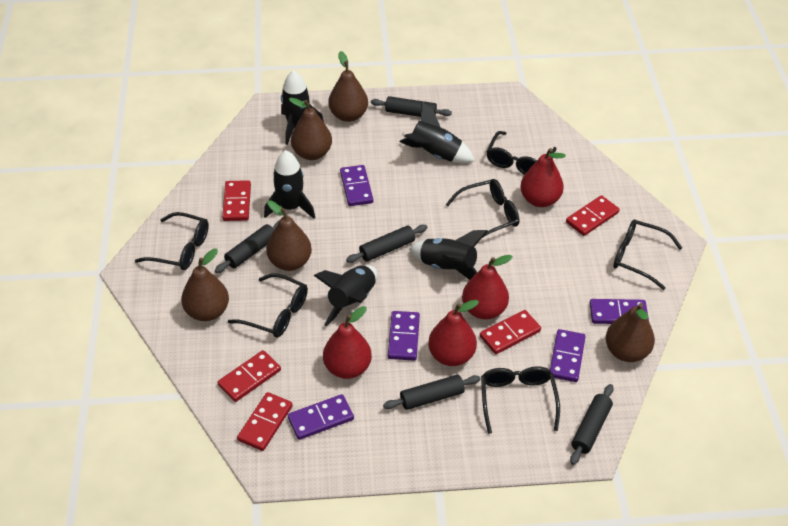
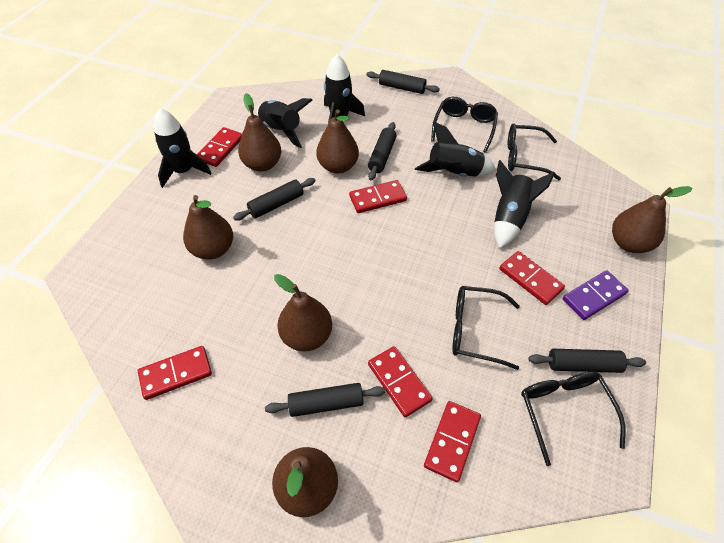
black glasses: [135,212,209,270] [228,273,308,338] [446,179,519,238] [481,366,560,434] [486,131,557,175] [613,219,682,290] = 6 -> [431,97,498,153] [452,286,520,370] [508,124,561,180] [521,372,626,466] = 4
brown pear: [181,249,229,321] [266,200,312,271] [289,97,332,160] [328,51,368,122] [606,303,655,362] = 5 -> [183,195,233,260] [238,93,281,172] [272,447,338,517] [274,274,332,351] [316,109,359,174] [612,186,693,253] = 6
purple domino: [288,394,354,440] [340,165,373,206] [388,311,420,361] [550,329,586,382] [590,299,649,324] = 5 -> [563,270,629,320] = 1
red domino: [217,350,281,402] [222,180,251,221] [237,392,293,451] [480,310,541,354] [566,195,620,236] = 5 -> [138,346,212,400] [197,127,242,167] [349,180,407,213] [368,346,433,417] [424,401,481,482] [499,251,565,305] = 6
red pear: [323,306,372,379] [428,300,479,366] [462,255,513,319] [520,148,566,207] = 4 -> none = 0

